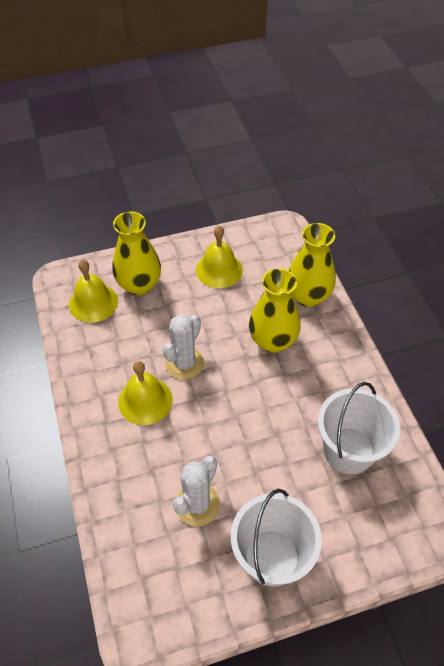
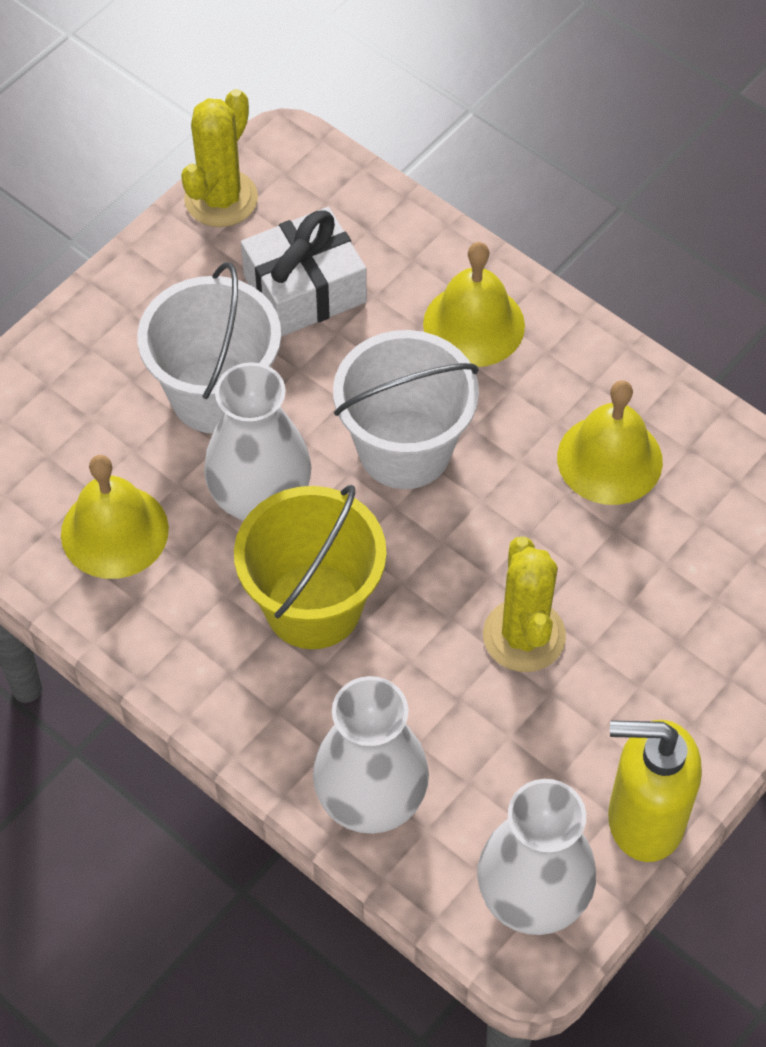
white cactus: [163,314,204,380] [173,455,220,526] = 2 -> none = 0
white gift: none = 0 -> [241,207,367,337] = 1
white vase: none = 0 -> [204,362,312,521] [313,676,429,834] [477,779,596,935] = 3
yellow bucket: none = 0 -> [234,485,387,649] = 1
yellow cactus: none = 0 -> [181,89,258,227] [483,537,566,672] = 2
yellow soap dispenser: none = 0 -> [608,720,702,862] = 1
yellow vase: [112,211,161,295] [249,268,301,353] [288,223,336,307] = 3 -> none = 0

